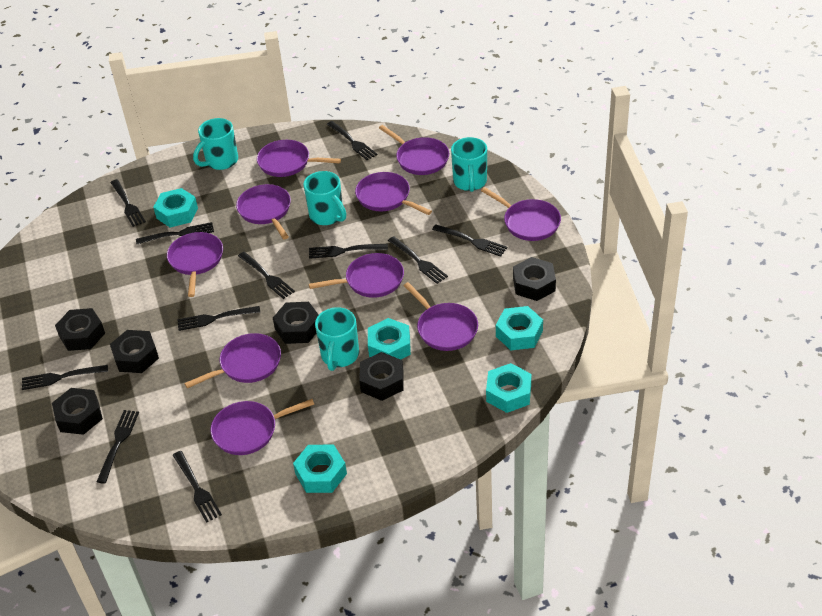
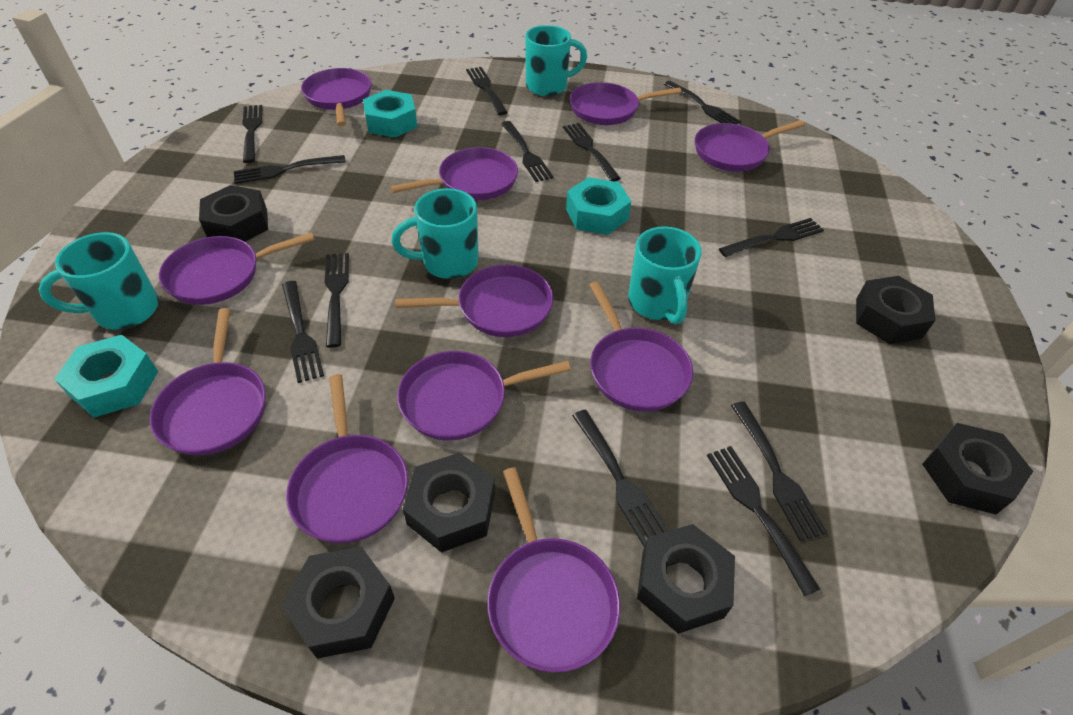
black fork: [22,365,108,390] [97,410,139,484] [110,179,146,227] [136,222,214,244] [173,451,222,523] [177,306,260,331] [238,252,295,299] [309,244,388,259] [327,121,377,160] [388,236,448,284] [432,225,507,257] = 11 -> [234,155,346,184] [242,105,263,163] [282,281,324,383] [324,253,349,348] [466,67,508,115] [501,121,554,182] [563,123,621,182] [572,410,668,547] [664,81,741,125] [707,446,820,596] [719,218,824,257] [731,401,827,541] = 12
purple pan: [167,232,223,297] [184,333,281,388] [211,399,314,455] [236,184,291,240] [257,140,341,177] [309,253,404,298] [355,172,432,215] [379,125,449,175] [404,282,478,351] [481,187,561,241] = 10 -> [149,308,266,456] [159,233,315,305] [286,374,408,543] [301,68,371,126] [390,147,518,200] [395,265,553,337] [397,351,571,441] [487,467,620,672] [570,82,682,125] [589,282,693,412] [695,120,805,171] = 11
turquoise nut: [153,188,198,227] [293,445,347,493] [368,318,411,360] [486,363,531,413] [496,306,543,350] = 5 -> [54,335,158,418] [363,90,417,138] [566,177,631,235] = 3

